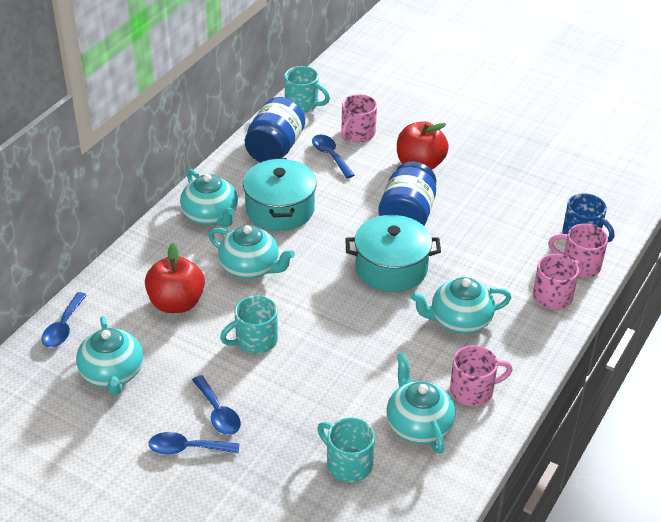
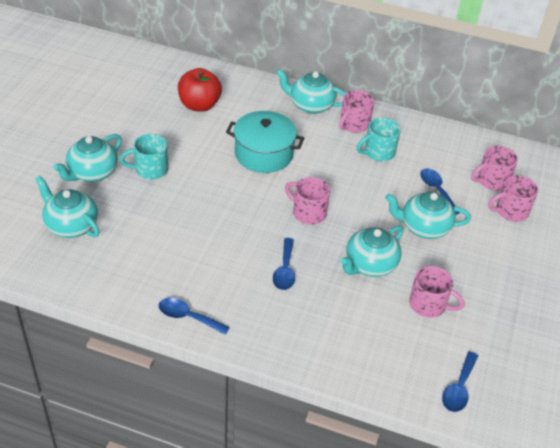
blue jar: [245,97,305,162] [378,161,436,225] = 2 -> none = 0
blue mug: [562,193,614,242] = 1 -> none = 0
pink mug: [341,94,377,142] [450,345,513,406] [533,254,583,310] [548,223,608,278] = 4 -> [285,177,330,225] [339,90,374,133] [409,266,465,318] [471,146,518,191] [488,175,538,222] = 5
red apple: [145,243,205,313] [397,121,449,170] = 2 -> [178,68,222,112] = 1
turquoise mug: [220,296,278,354] [284,66,330,113] [317,418,375,482] = 3 -> [120,134,168,179] [357,118,401,161] = 2
turquoise pot: [243,158,317,231] [345,215,441,292] = 2 -> [226,111,304,173] = 1

